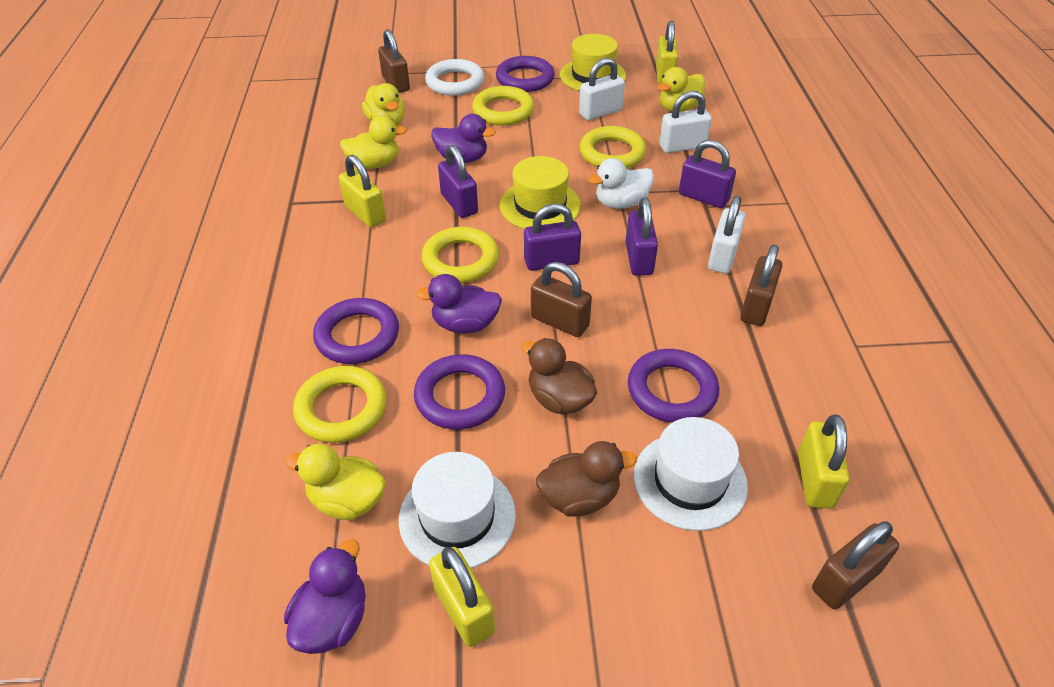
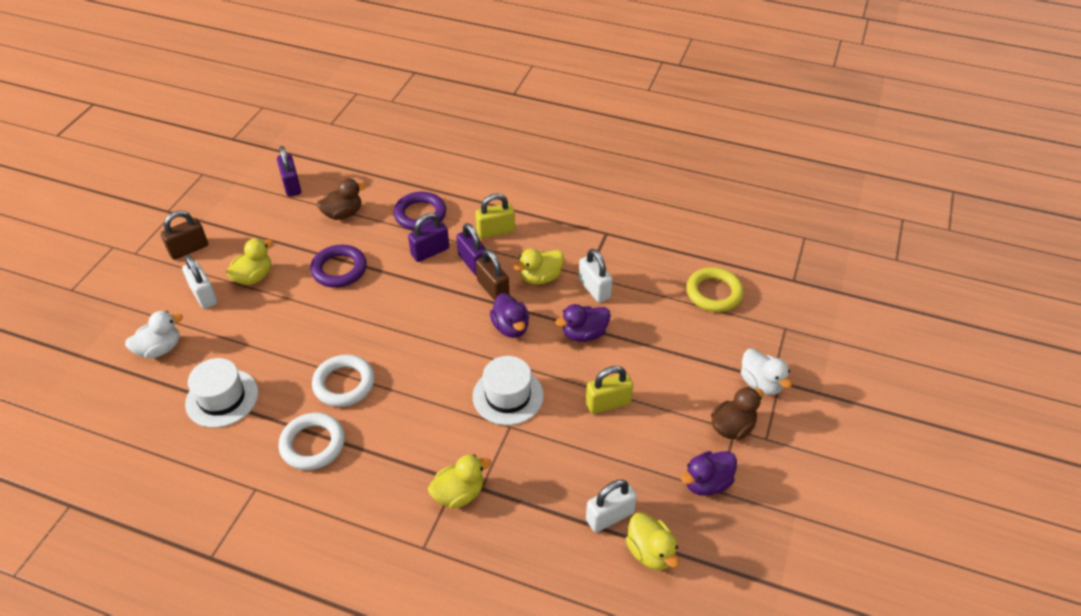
brown padlock: [378,29,410,93] [531,262,592,337] [740,245,782,326] [812,521,899,609] = 4 -> [161,211,208,260] [476,249,509,301] = 2
purple padlock: [438,145,478,218] [524,204,581,271] [626,198,658,276] [679,140,736,208] = 4 -> [277,146,301,197] [408,213,449,262] [456,223,486,276] = 3
purple ring: [313,298,399,364] [414,354,505,429] [496,56,555,92] [628,349,719,423] = 4 -> [310,245,367,288] [394,192,446,230] = 2
white duck: [588,158,654,209] = 1 -> [125,311,183,358] [741,348,792,395] = 2
white ring: [425,59,484,96] = 1 -> [279,413,345,470] [312,355,375,407] = 2
yellow hat: [500,156,581,229] [560,34,626,91] = 2 -> none = 0
yellow padlock: [339,155,386,227] [429,547,495,647] [656,21,678,84] [798,415,850,509] = 4 -> [475,193,515,239] [586,366,633,414] = 2
yellow ring: [293,366,387,443] [421,227,499,283] [472,86,534,125] [580,126,646,168] = 4 -> [686,267,744,312] = 1

